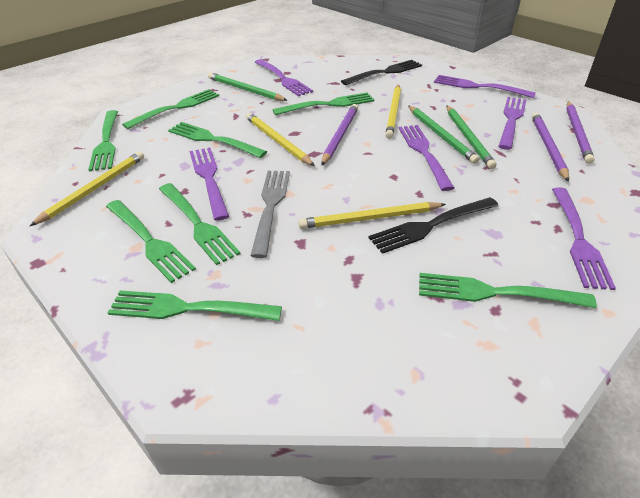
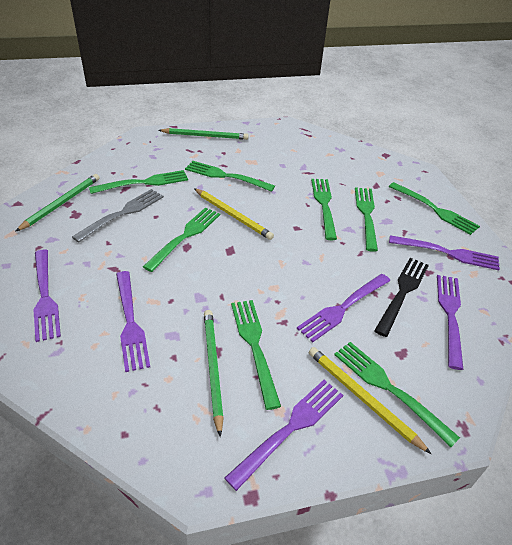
black fork: [341,60,422,85] [369,197,499,254] = 2 -> [374,258,429,337] = 1
purple pencil: [321,104,358,165] [532,112,569,182] [566,102,595,164] = 3 -> none = 0
yellow pencil: [30,151,144,226] [246,113,315,166] [298,202,446,229] [385,84,401,139] = 4 -> [194,188,274,240] [309,347,431,454] = 2

